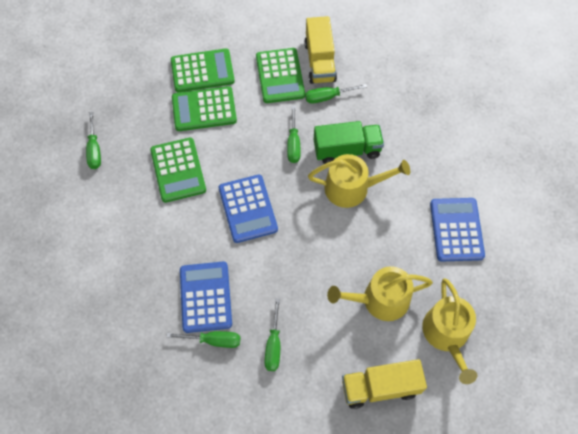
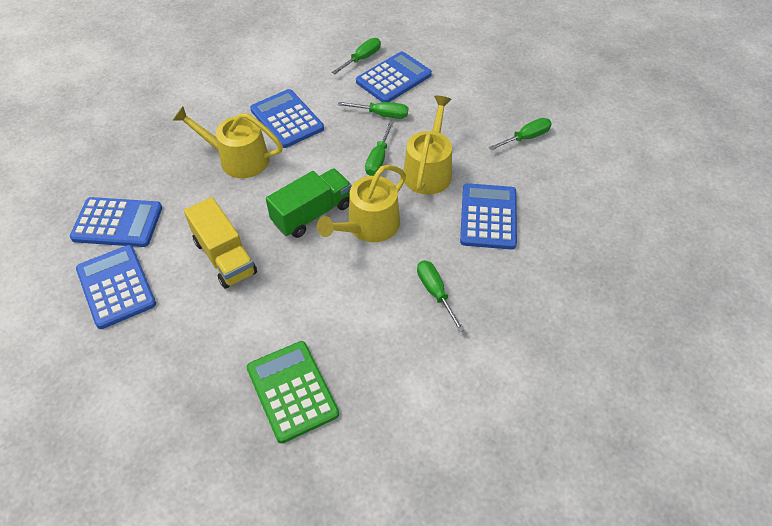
blue calculator: [180,262,232,333] [219,175,278,243] [430,198,485,261] = 3 -> [70,197,162,247] [76,245,156,329] [250,89,324,148] [356,51,432,102] [460,183,517,250] = 5
green calculator: [150,138,206,203] [171,48,235,92] [172,86,237,131] [256,48,305,103] = 4 -> [247,341,339,443] = 1
yellow truck: [304,16,337,84] [342,359,427,409] = 2 -> [184,197,257,289] = 1

